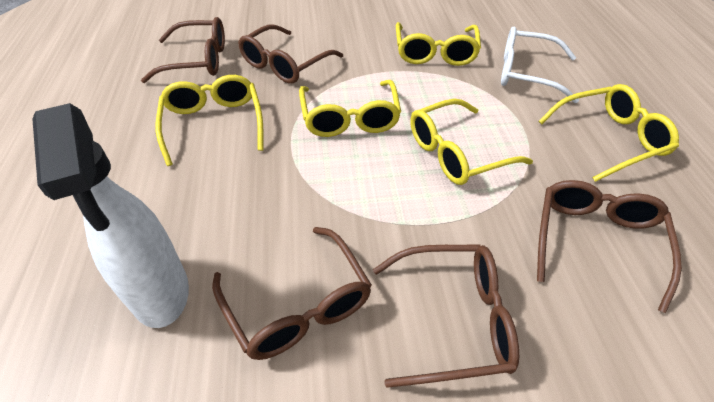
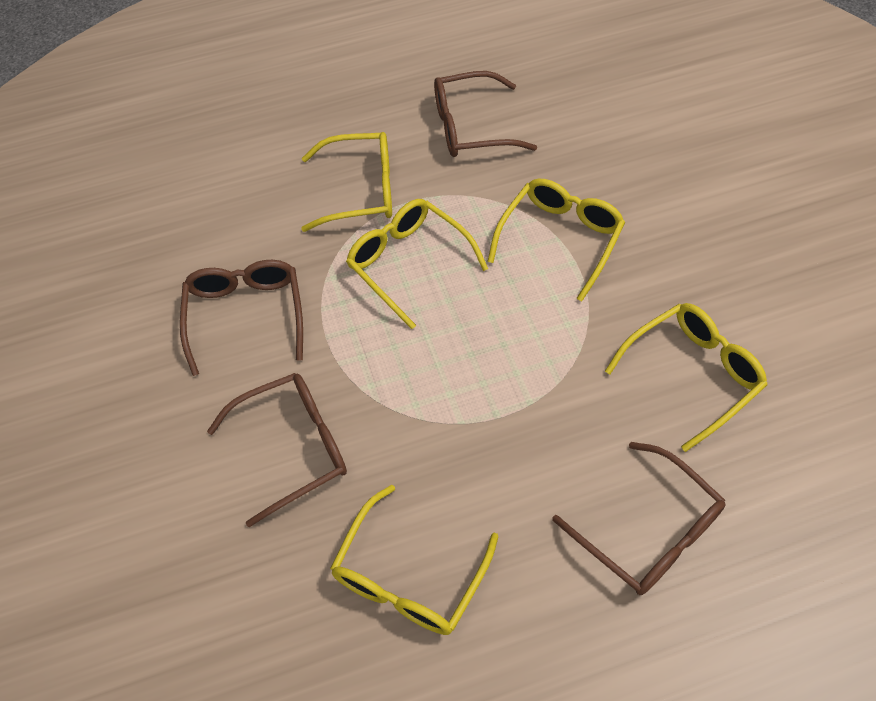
brown glasses: [141,17,225,83] [212,227,372,360] [238,25,343,84] [373,244,519,388] [537,180,682,313] = 5 -> [180,260,303,376] [207,373,347,527] [434,71,537,157] [552,442,725,595] = 4
white glasses: [501,27,579,103] = 1 -> none = 0
white spray bottle: [32,103,189,328] = 1 -> none = 0

